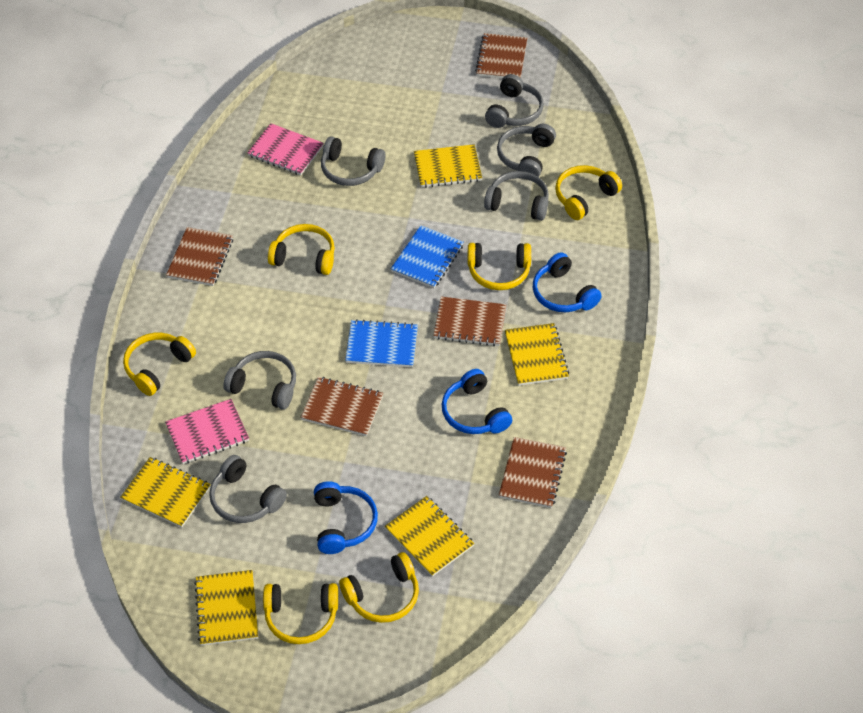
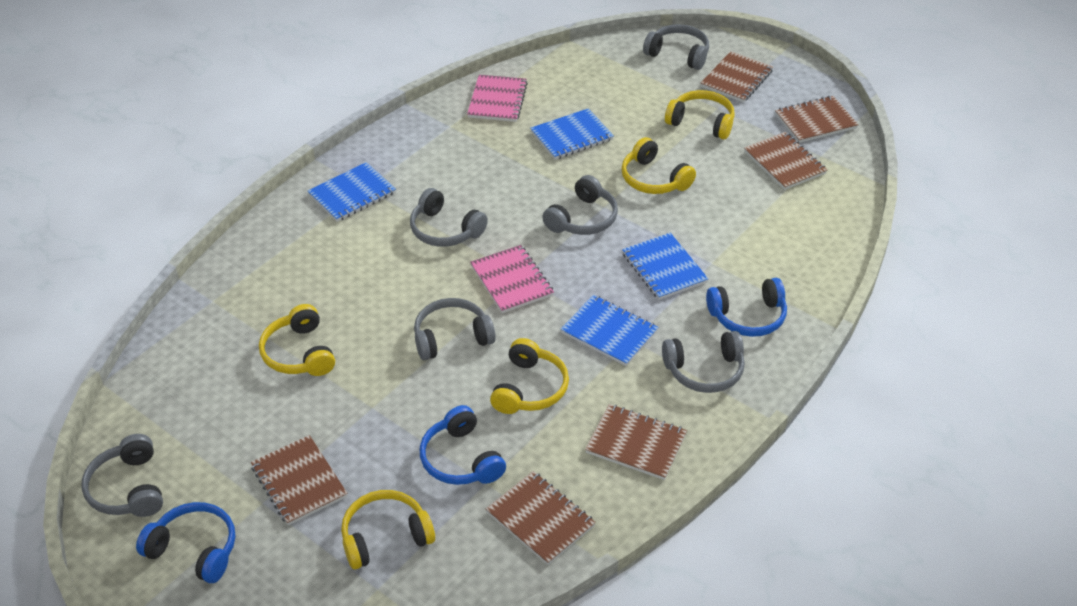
blue notebook: [345,319,418,367] [391,225,464,288] = 2 -> [308,162,396,222] [530,108,614,160] [560,295,658,366] [622,233,708,300] = 4
brown notebook: [166,227,233,286] [301,377,383,436] [433,297,506,346] [475,33,527,78] [499,437,567,508] = 5 -> [251,435,348,525] [486,471,596,565] [585,404,687,480] [701,51,773,103] [744,132,827,190] [775,96,859,143] = 6
yellow headphones: [123,333,196,396] [263,583,338,644] [268,224,335,275] [339,552,419,623] [468,243,531,290] [555,165,622,220] = 6 -> [259,304,335,376] [341,490,435,569] [490,338,569,414] [621,137,696,194] [665,90,735,139] = 5
yellow notebook: [120,457,211,528] [194,570,258,646] [385,496,474,577] [414,144,482,187] [505,323,569,386] = 5 -> none = 0

